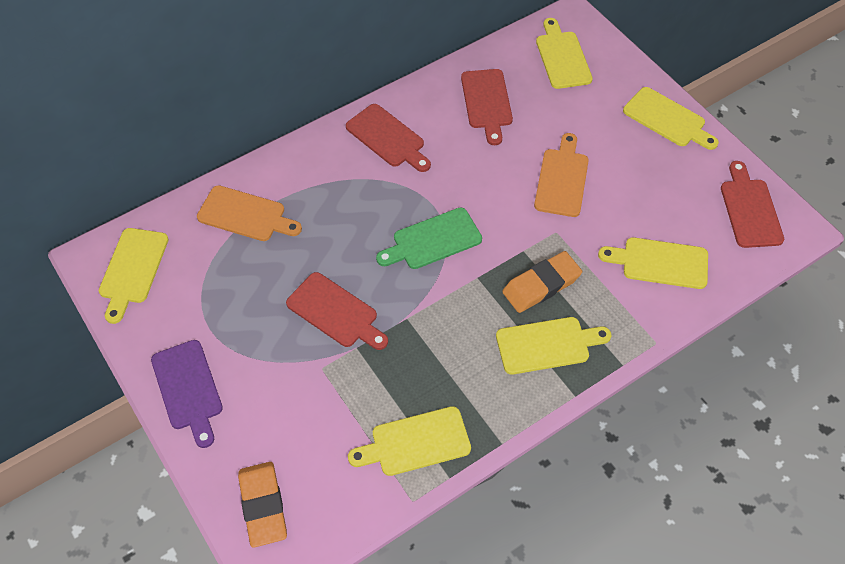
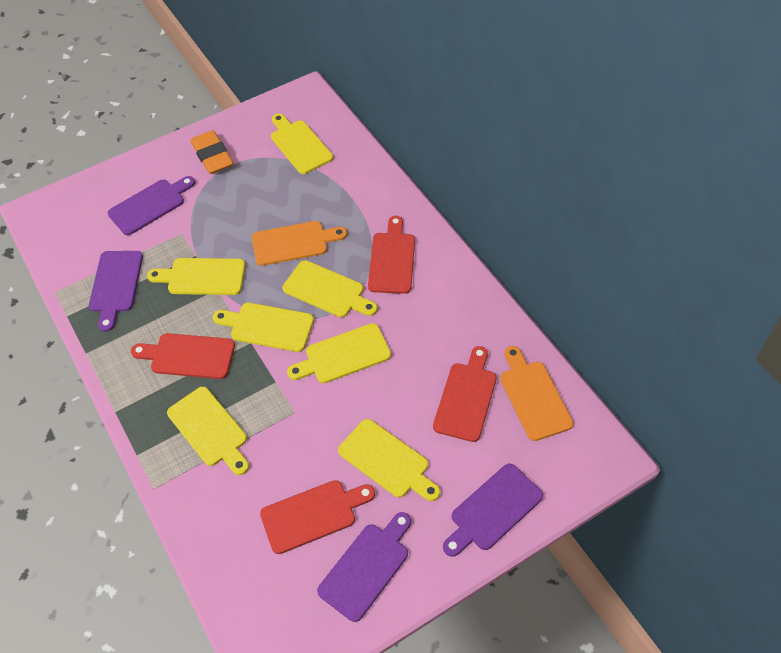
green cutting board: [376,208,482,269] = 1 -> none = 0
orange eraser: [238,462,287,548] [502,251,582,313] = 2 -> [190,130,233,174] = 1
purple cutting board: [151,340,223,448] = 1 -> [89,251,143,332] [108,176,195,235] [317,512,411,622] [443,464,543,557] = 4
yellow cutting board: [99,228,169,324] [348,406,471,476] [496,317,612,375] [536,18,593,89] [598,237,708,289] [623,87,719,150] = 6 -> [147,258,245,295] [167,387,249,475] [213,303,314,352] [271,113,333,174] [282,260,378,317] [287,323,391,383] [338,419,440,501] = 7

